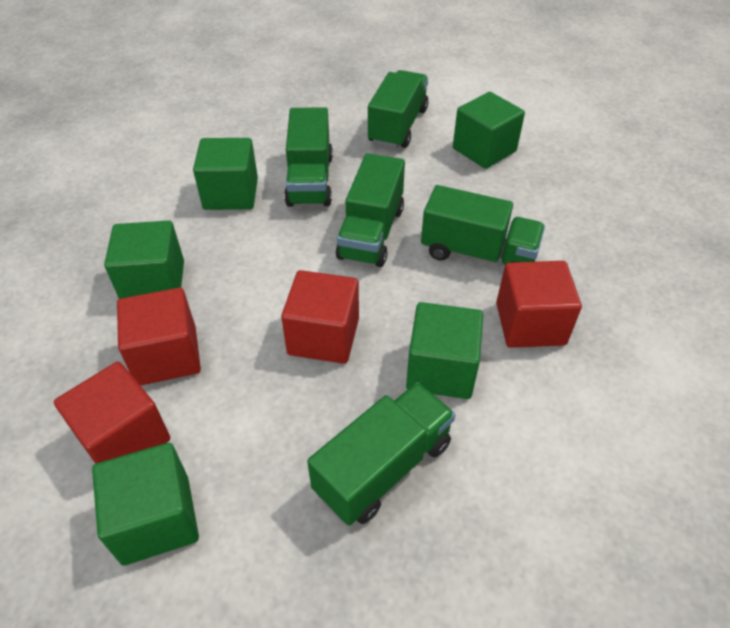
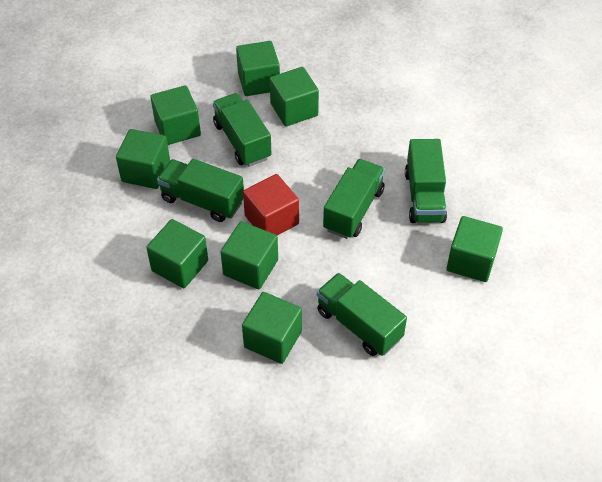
green cube: [92,443,199,565] [104,220,184,299] [193,138,258,210] [406,302,483,399] [453,92,525,169] = 5 -> [116,129,170,189] [146,219,208,288] [150,85,201,145] [220,221,278,289] [236,41,280,96] [242,292,302,364] [270,67,319,126] [447,216,503,282] = 8
red cube: [54,362,170,464] [117,288,201,386] [281,270,359,364] [496,261,582,348] = 4 -> [243,174,299,235] = 1

